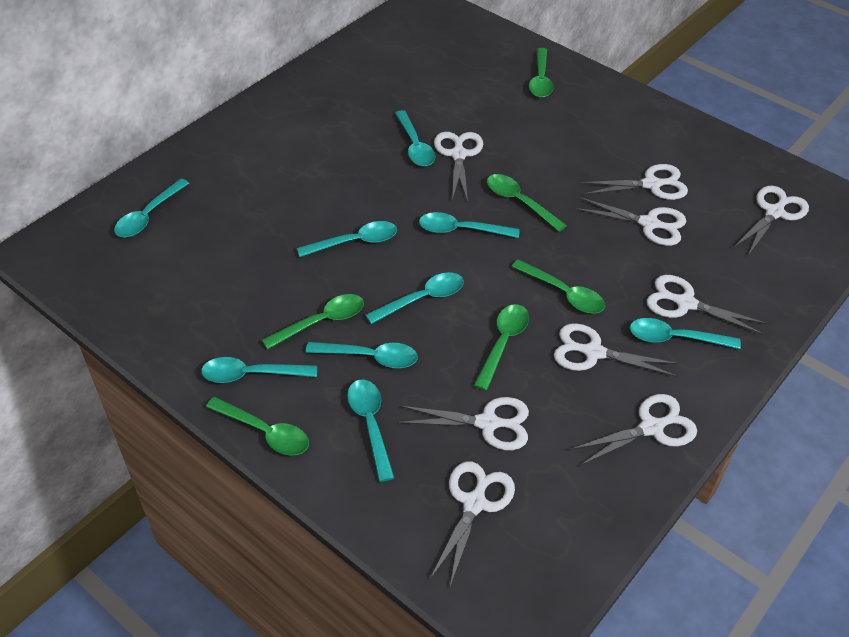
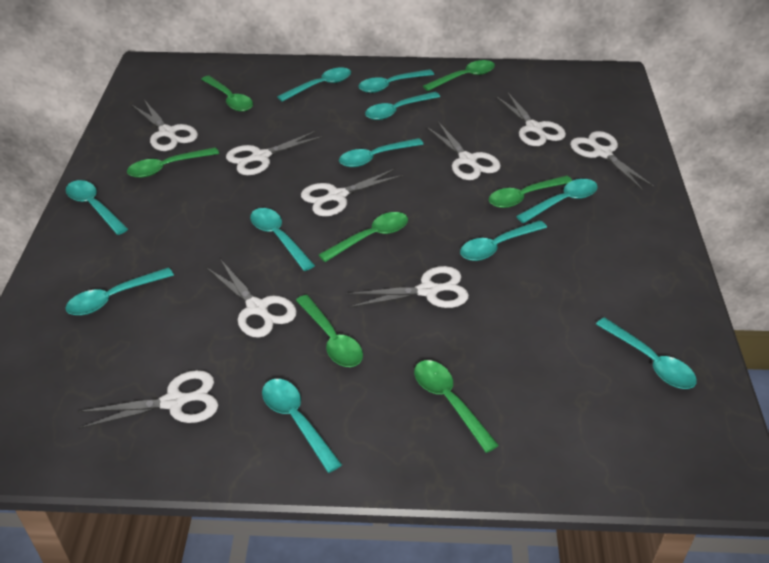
green spoon: [206,397,309,456] [262,294,364,349] [473,304,529,391] [487,174,567,232] [511,259,605,314] [529,48,554,98] = 6 -> [127,147,219,178] [201,76,253,112] [296,295,363,367] [319,212,408,262] [414,360,499,453] [423,60,495,91] [489,175,573,208] = 7
turquoise spoon: [114,179,189,237] [201,357,317,383] [297,221,397,257] [305,342,418,368] [347,380,394,482] [365,272,464,324] [395,110,436,166] [419,212,520,238] [629,318,741,349] = 9 -> [66,180,128,235] [66,267,174,315] [250,208,315,271] [262,379,342,473] [277,67,351,102] [339,138,423,167] [358,69,434,93] [365,92,440,120] [460,220,547,261] [516,179,598,223] [596,317,697,389] = 11

